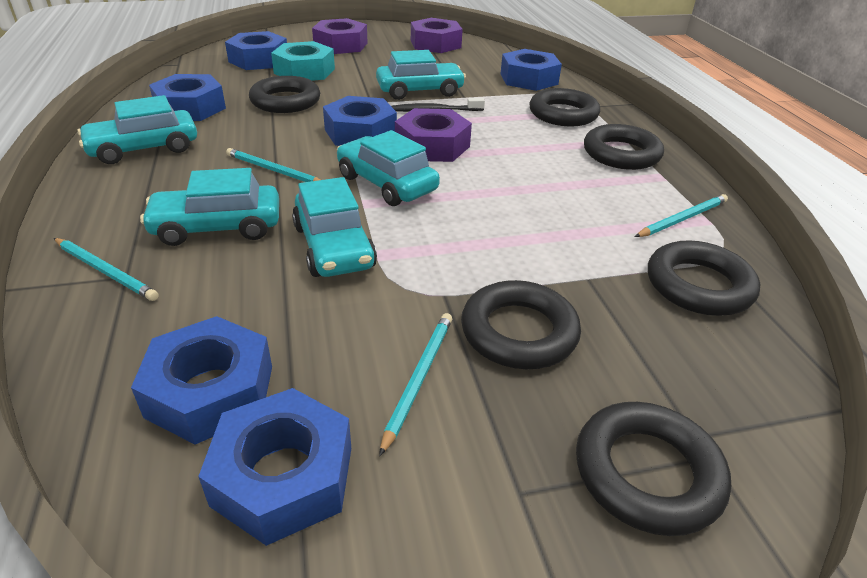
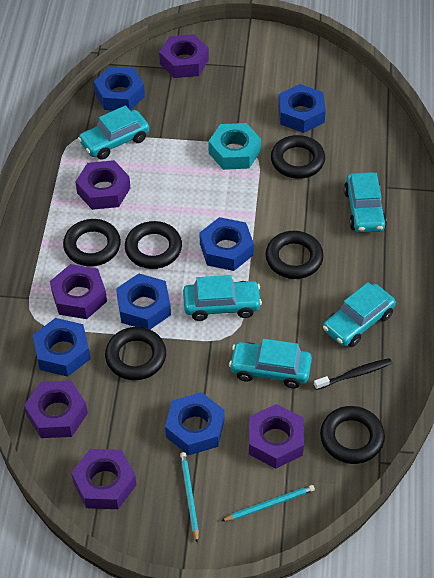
purple nut: [312,18,367,54] [395,108,472,162] [411,18,463,53] = 3 -> [24,381,88,438] [50,264,107,319] [71,449,136,509] [75,160,130,210] [159,34,209,78] [249,404,304,469] = 6
turquoise pencil: [54,238,158,301] [226,148,320,182] [379,313,452,456] [635,194,728,237] = 4 -> [180,452,199,543] [222,485,315,521] = 2

